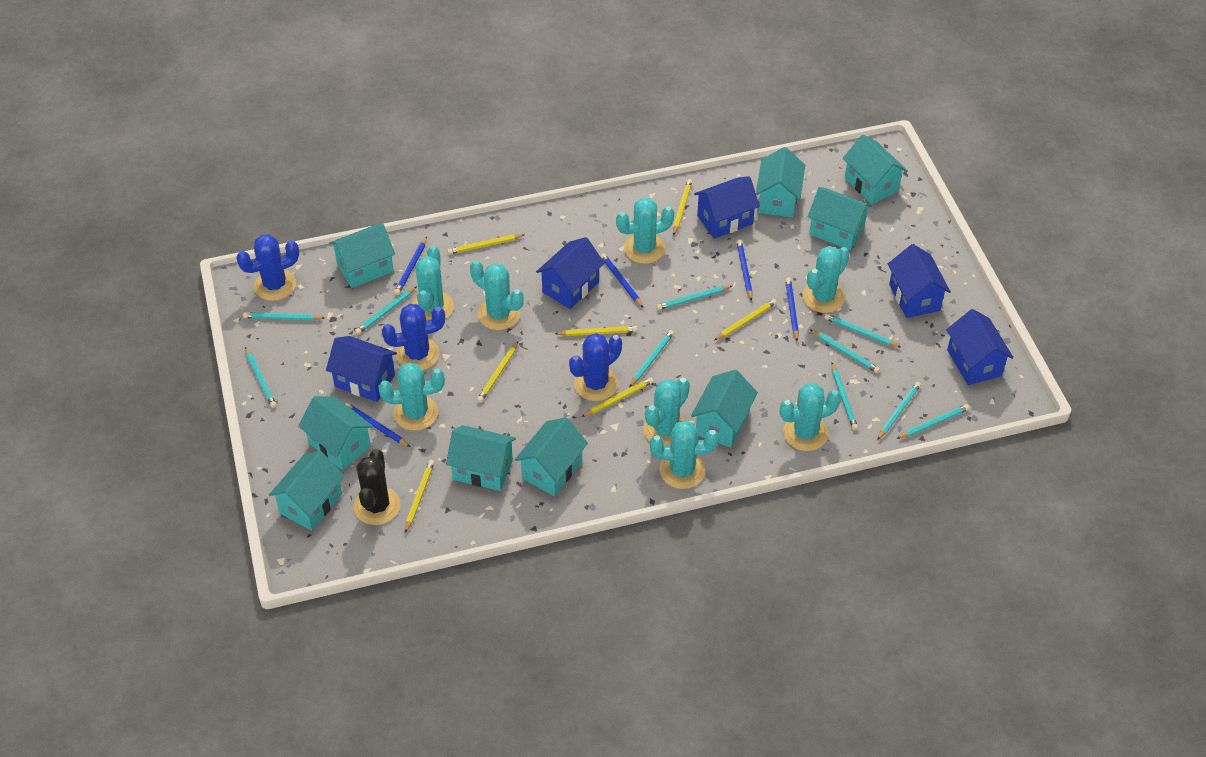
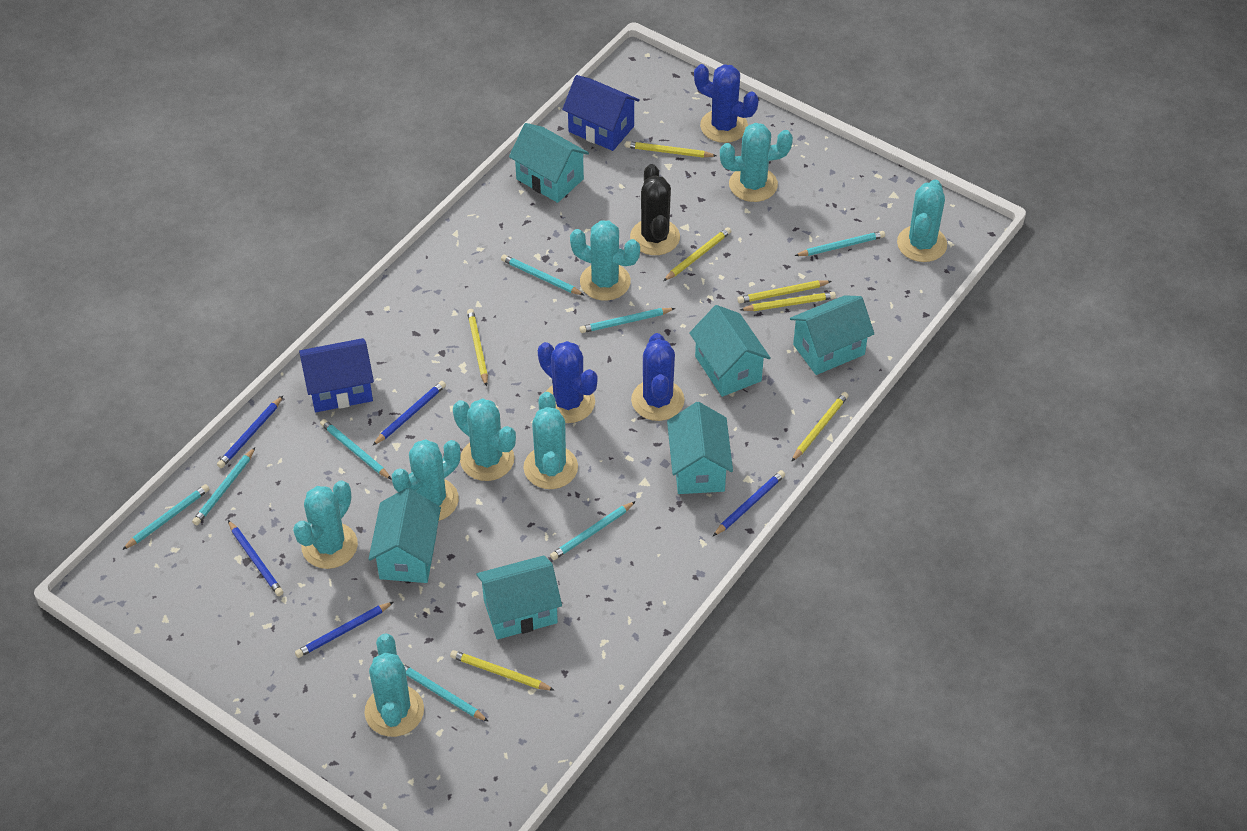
blue house: [326,336,397,402] [536,237,605,309] [694,176,760,238] [888,244,951,318] [946,309,1014,385] = 5 -> [299,338,374,412] [562,75,640,151] = 2
turquoise house: [269,451,345,531] [298,396,373,470] [329,224,395,288] [446,425,516,491] [515,417,588,496] [691,370,758,448] [756,147,805,217] [808,187,872,250] [843,135,908,204] = 9 -> [369,488,441,583] [476,555,562,640] [509,123,589,203] [667,402,733,494] [689,305,771,397] [790,295,874,375] = 6
turquoise pencil: [243,312,325,321] [245,347,277,408] [355,286,417,334] [629,330,674,387] [656,286,732,310] [810,329,880,373] [824,314,901,348] [831,363,858,430] [877,382,921,440] [896,404,970,439] = 10 -> [122,484,209,550] [192,448,255,525] [320,419,392,480] [403,664,489,722] [501,255,584,295] [550,501,636,560] [579,308,675,333] [794,231,885,256] = 8

